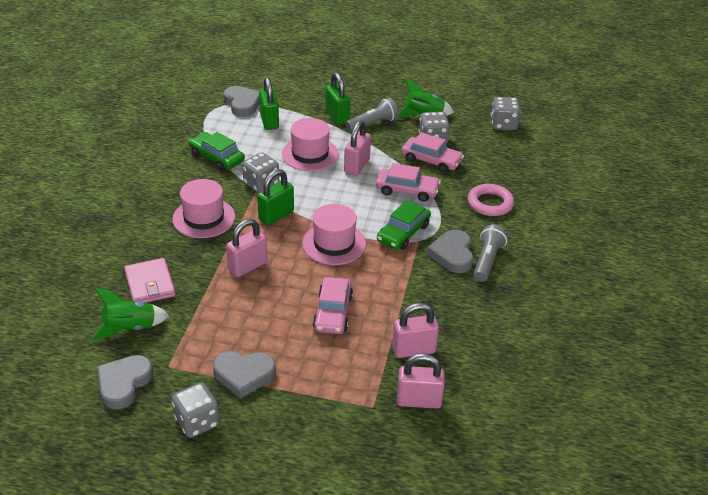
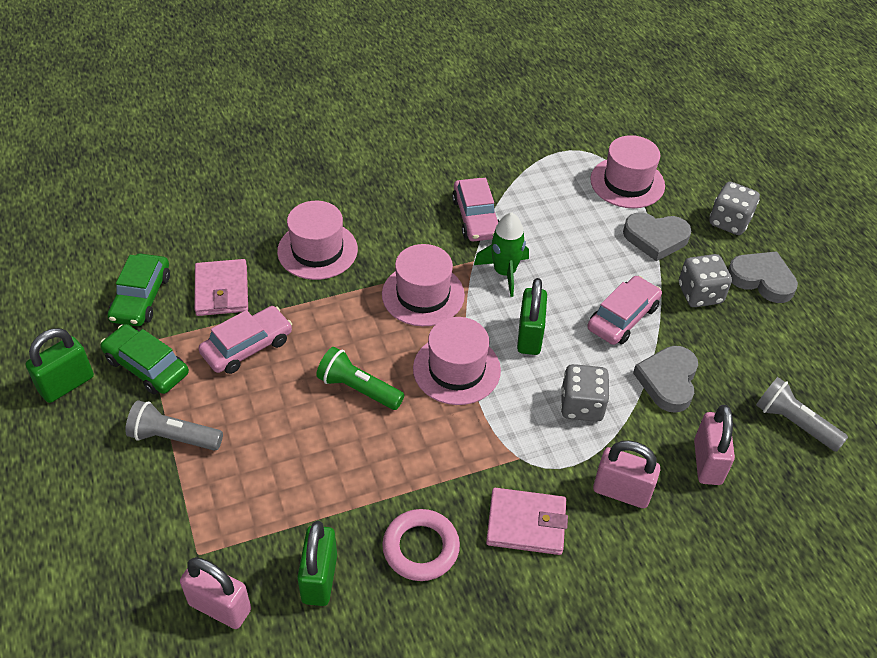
green flashlight: none = 0 -> [316,347,404,410] = 1
green rocket: [92,288,169,339] [398,79,454,118] = 2 -> [474,212,529,297] = 1
grey dice: [172,382,220,438] [242,152,279,193] [419,112,450,144] [491,97,521,130] = 4 -> [561,364,610,422] [679,254,732,307] [709,182,760,235] = 3
grey heart: [97,355,153,409] [213,351,276,399] [223,86,260,117] [427,229,474,273] = 4 -> [623,213,692,261] [633,346,698,413] [728,251,798,303] = 3
pink hat: [172,179,235,238] [282,118,339,171] [302,204,366,265] = 3 -> [277,201,358,280] [382,244,465,326] [413,317,501,405] [590,135,665,208] = 4
pink padlock: [226,219,267,277] [344,120,371,175] [392,303,439,358] [397,353,445,409] = 4 -> [180,557,251,629] [593,440,660,508] [694,405,735,485] = 3
pink wallet: [124,258,175,303] = 1 -> [194,259,248,316] [486,488,568,555] = 2

